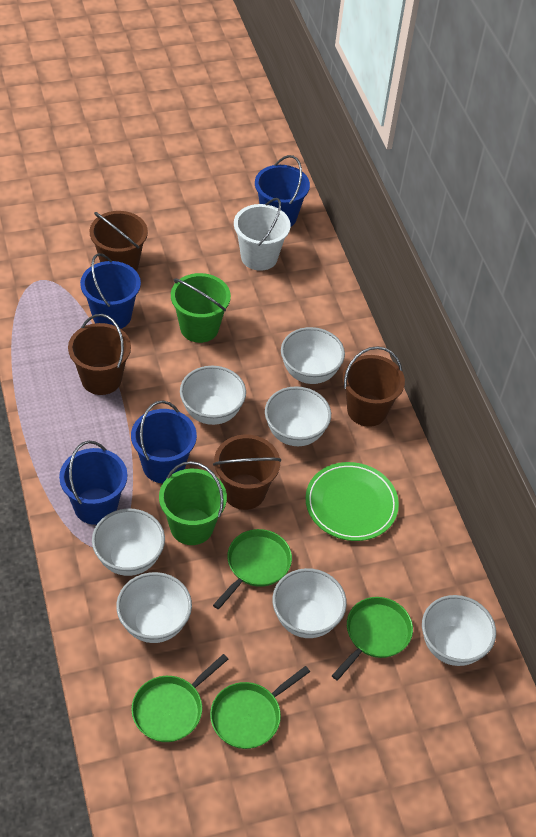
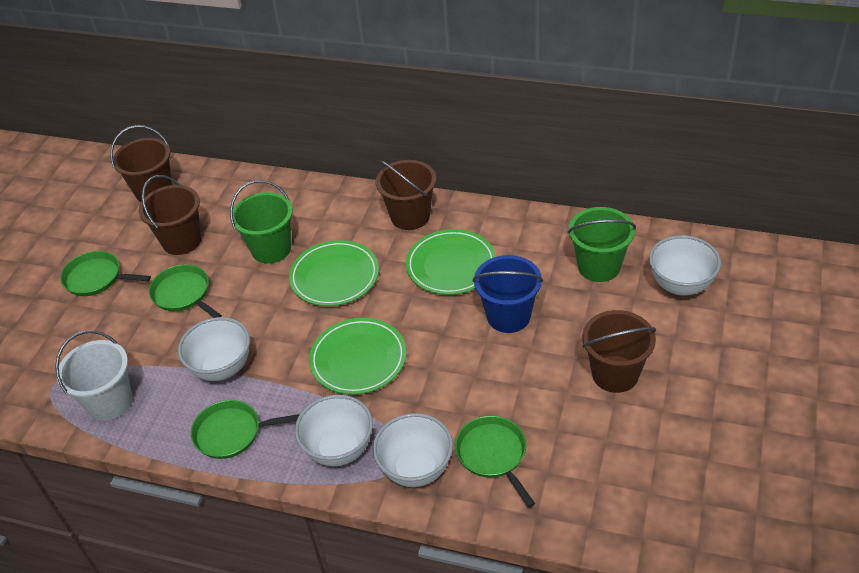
blue bucket: [59,441,127,525] [80,253,141,329] [131,401,197,483] [255,155,310,227] = 4 -> [473,255,543,333] = 1
green plate: [305,462,399,541] = 1 -> [289,240,379,306] [309,318,406,395] [406,229,496,295] = 3
white bowl: [92,508,165,576] [116,572,192,643] [180,366,246,425] [265,386,331,446] [272,568,347,638] [281,327,345,384] [422,595,496,666] = 7 -> [178,317,250,381] [295,395,373,466] [373,413,453,487] [649,235,721,296] = 4

